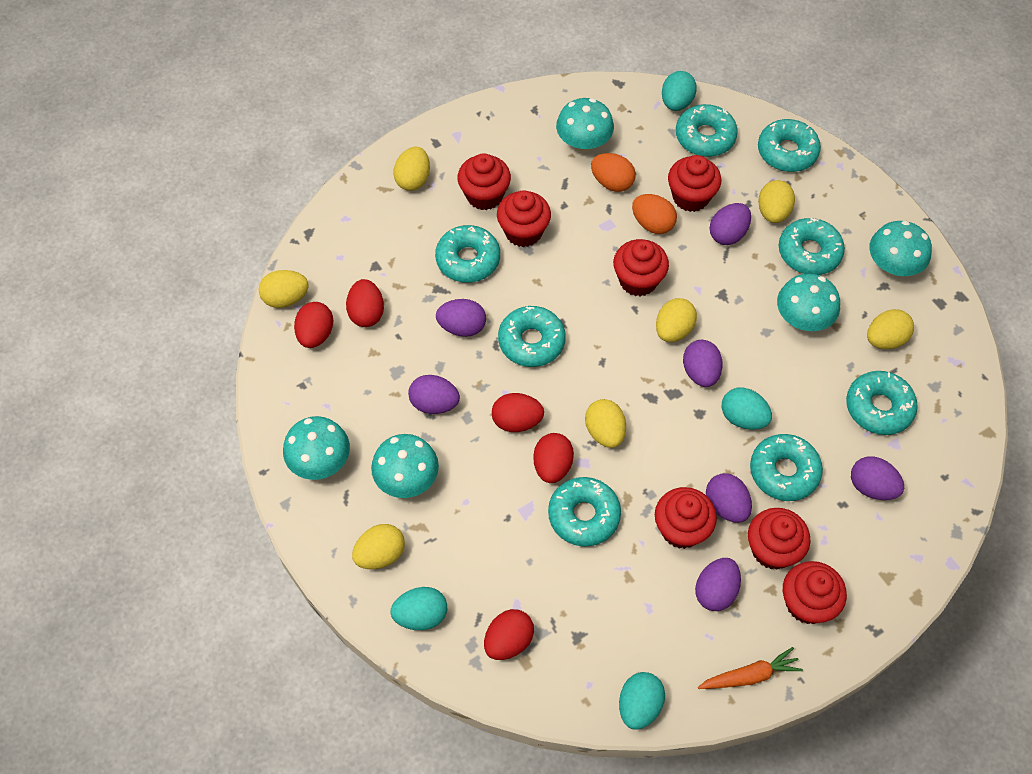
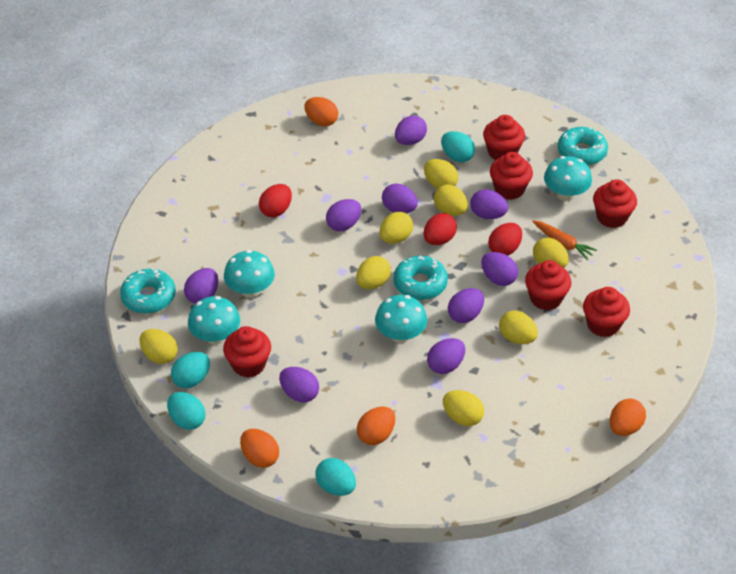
orange egg: [591,153,636,192] [632,194,677,234] = 2 -> [240,429,279,468] [304,97,338,126] [357,407,395,445] [610,398,646,436] = 4
purple egg: [408,375,460,414] [436,299,486,337] [683,340,723,387] [695,558,741,611] [706,473,752,523] [709,203,751,245] [851,457,904,500] = 7 -> [184,268,219,304] [279,367,319,403] [326,199,362,231] [382,183,418,213] [395,115,427,145] [427,338,465,374] [448,288,484,323] [470,190,508,219] [481,252,518,286] = 9
red cupcake: [457,153,511,210] [497,190,551,247] [613,239,669,296] [655,487,717,549] [668,155,722,212] [748,508,810,570] [783,561,847,624] = 7 -> [223,326,271,377] [483,115,525,160] [490,152,533,200] [525,260,571,310] [583,287,630,337] [593,179,637,228] = 6
red egg: [294,302,333,348] [346,279,384,327] [484,609,534,660] [492,393,544,432] [533,433,574,483] = 5 -> [259,184,292,217] [424,213,457,245] [488,223,522,256] = 3
turquoise donut: [435,225,500,283] [498,306,565,367] [548,477,621,546] [676,104,738,157] [750,434,823,501] [758,119,821,172] [779,218,845,275] [846,371,918,435] = 8 -> [120,269,176,314] [393,256,448,300] [558,127,608,165] = 3
turquoise mushroom: [283,416,350,480] [371,434,439,498] [556,98,614,152] [777,274,840,331] [869,220,932,276] = 5 -> [188,296,240,345] [224,250,275,298] [375,295,427,343] [544,156,592,201] = 4
yellow egg: [259,270,309,308] [352,524,405,569] [393,147,430,191] [585,399,626,448] [656,298,697,342] [758,180,795,223] [867,309,914,349] = 7 -> [139,329,178,364] [356,256,391,289] [380,212,413,244] [424,159,458,189] [434,185,468,216] [443,390,484,426] [499,311,538,344] [533,238,569,268] = 8

